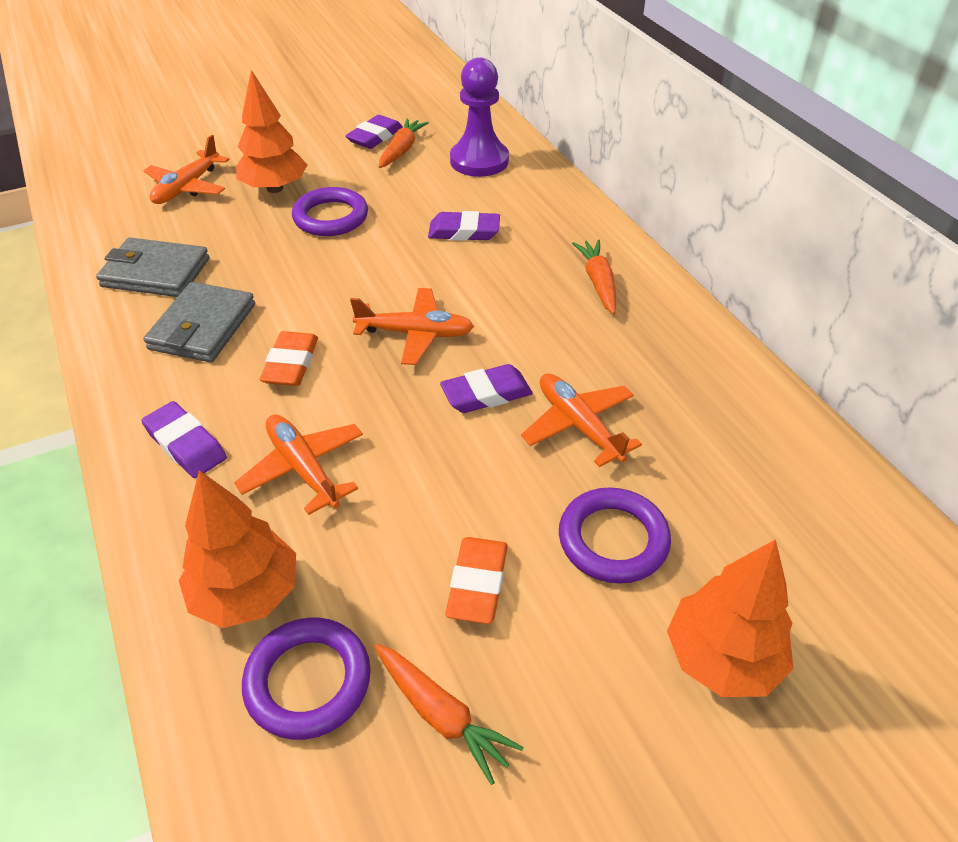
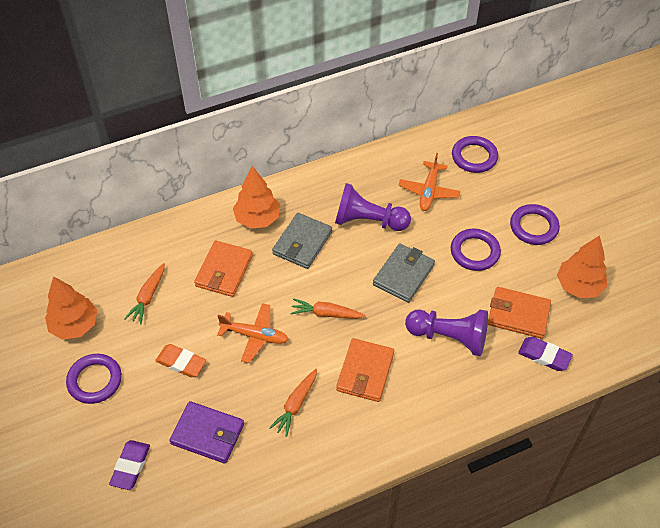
orange eraser: [260,331,318,386] [445,537,508,624] = 2 -> [155,344,206,377] = 1
orange plane: [143,135,229,204] [234,414,363,515] [350,288,474,365] [521,373,642,467] = 4 -> [217,303,289,363] [398,153,461,211] = 2
orange wallet: none = 0 -> [194,241,253,297] [336,338,394,402] [488,287,551,339] = 3
purple eraser: [141,401,227,478] [345,115,403,149] [428,211,500,241] [440,364,533,413] = 4 -> [109,440,150,490] [518,337,573,371] = 2
purple pawn: [450,57,509,177] = 1 -> [335,183,411,231] [405,309,488,356] = 2
purple ring: [242,617,371,740] [292,187,368,236] [559,487,671,584] = 3 -> [66,354,122,404] [451,229,501,271] [452,136,498,173] [510,204,560,245] = 4
purple wallet: none = 0 -> [169,401,244,464] = 1

